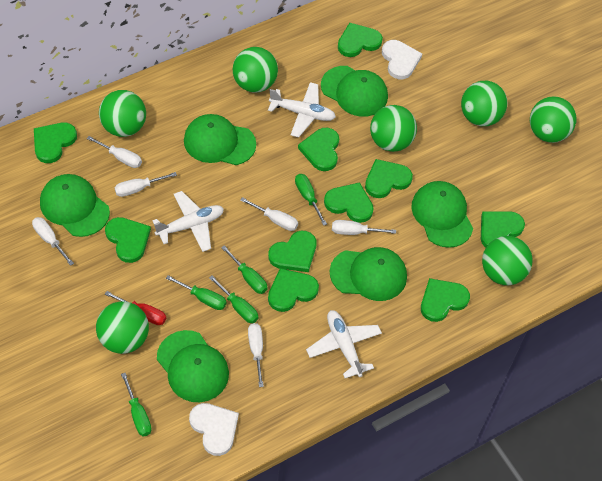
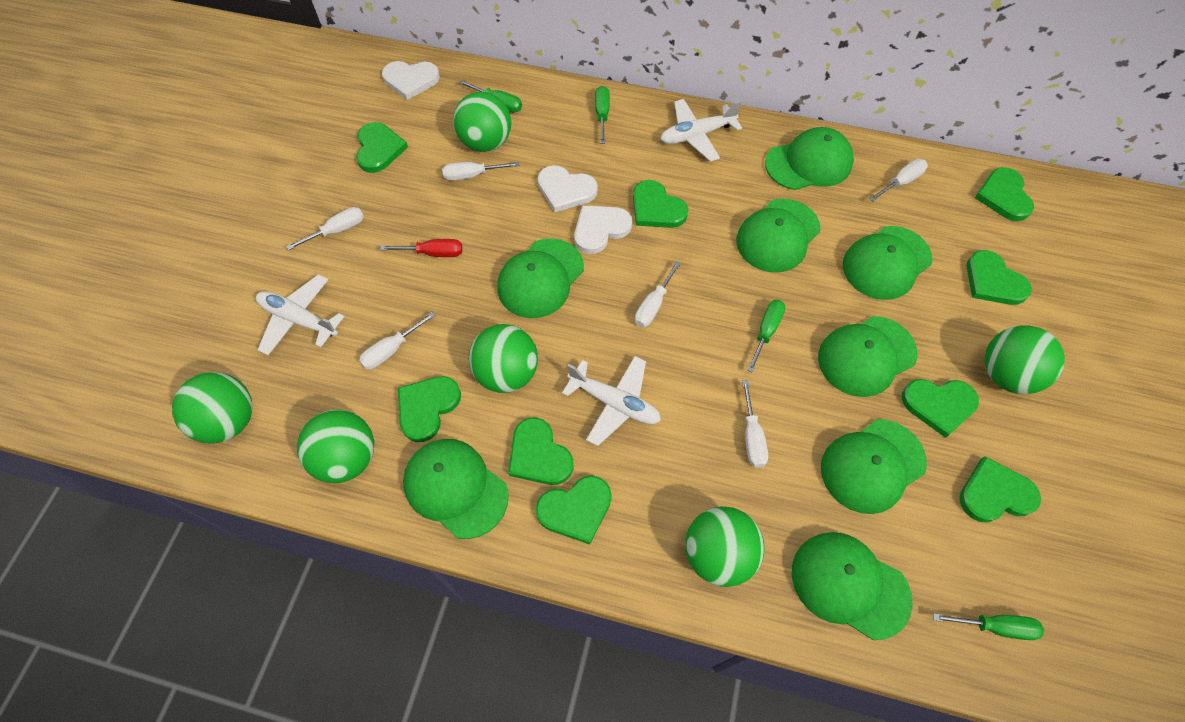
green ball: [96,301,149,354] [99,90,146,137] [233,47,278,92] [370,105,417,152] [461,81,507,126] [482,236,533,285] [530,96,577,143] = 7 -> [172,372,253,444] [297,410,374,483] [453,92,511,152] [469,324,538,393] [685,506,764,587] [984,326,1065,394] = 6
green cap: [40,174,110,237] [157,330,229,402] [184,114,256,165] [321,66,388,117] [330,247,407,301] [411,181,473,248] = 6 -> [403,439,509,539] [497,238,584,318] [736,199,821,273] [765,127,854,190] [792,532,913,640] [818,316,917,397] [821,419,927,514] [843,226,932,300] = 8
green heart: [34,123,77,163] [105,217,151,263] [268,231,317,272] [268,268,319,312] [298,128,339,171] [324,182,374,223] [338,23,383,57] [365,159,413,198] [421,278,470,322] [481,211,525,248] = 10 -> [356,122,408,173] [398,376,461,442] [508,417,573,485] [536,476,612,545] [633,180,688,228] [902,379,979,438] [959,457,1041,522] [966,250,1032,305] [975,167,1034,221] = 9
green screwdriver: [121,373,152,436] [166,275,227,310] [209,276,258,323] [221,245,267,294] [295,174,327,226] = 5 -> [459,80,522,112] [595,86,610,143] [747,300,785,372] [933,613,1044,640] = 4
white heart: [189,403,239,456] [382,40,422,79] = 2 -> [382,61,440,100] [538,165,598,212] [574,205,632,254] = 3

